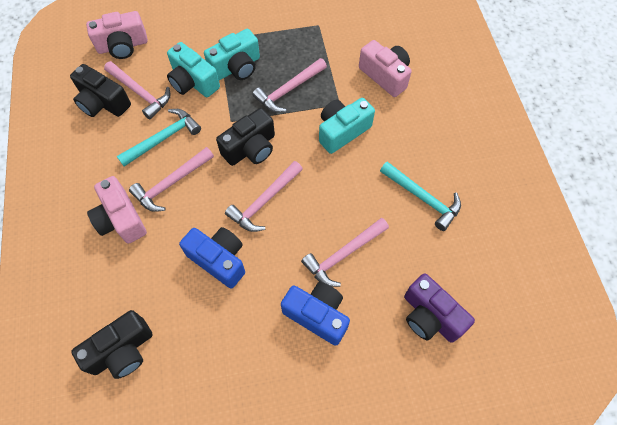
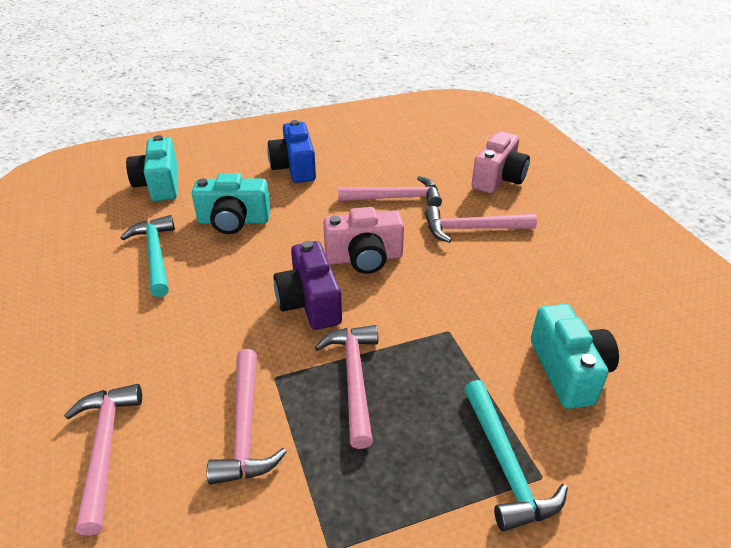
black camera: [70,64,131,117] [71,310,153,379] [216,108,275,166] = 3 -> none = 0
blue camera: [179,227,245,289] [281,282,350,346] = 2 -> [267,120,316,183] = 1
pink camera: [86,11,148,59] [87,176,147,244] [359,40,412,97] = 3 -> [323,207,404,274] [472,131,530,193] = 2

